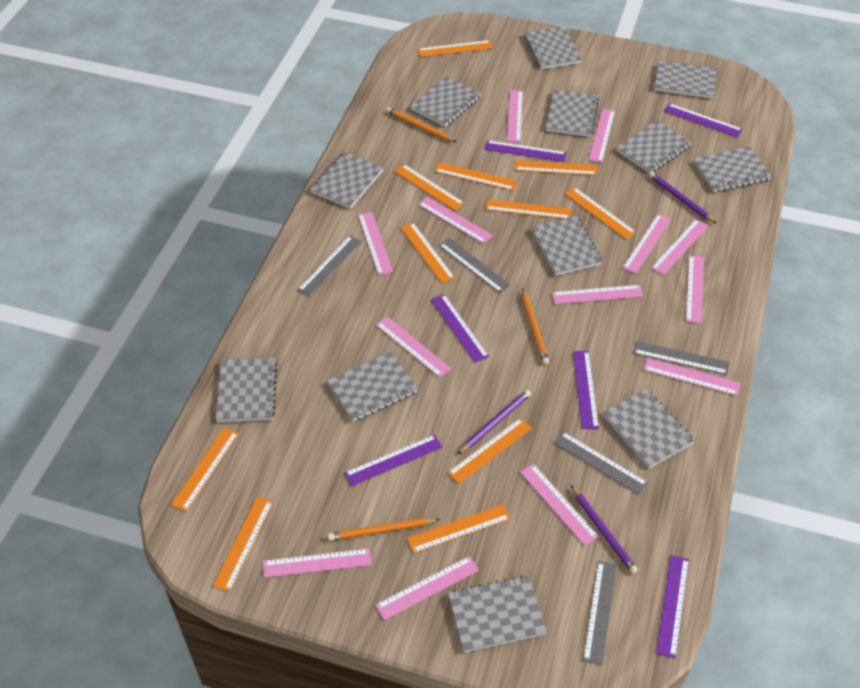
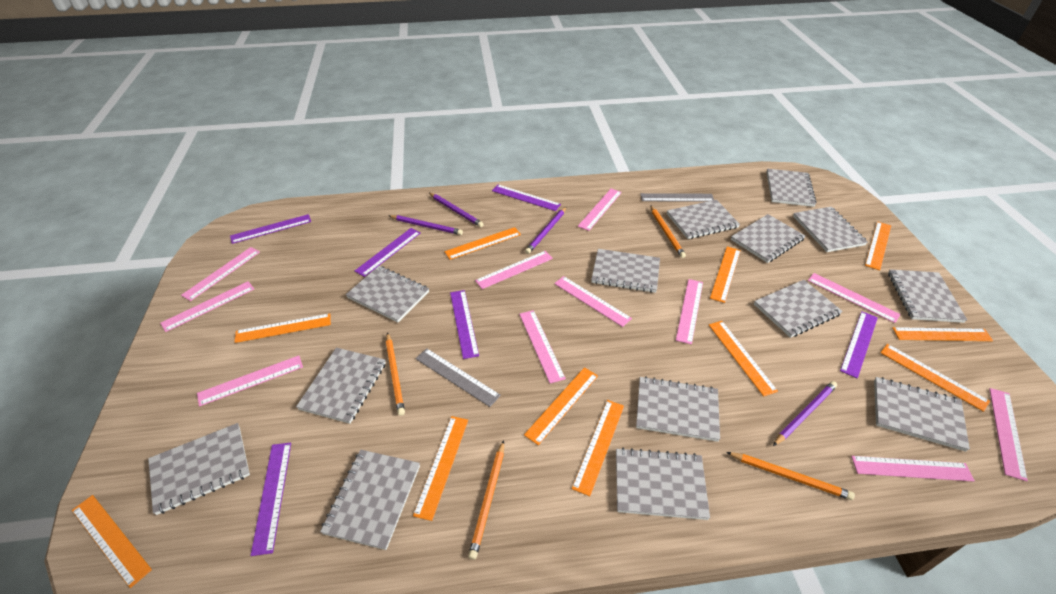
grey notebook: [216,358,277,422] [310,152,384,209] [327,352,418,421] [410,76,481,127] [448,575,547,652] [524,26,582,69] [531,216,602,276] [546,90,599,137] [603,389,694,468] [616,120,692,173] [654,60,717,98] [693,146,772,192] = 12 -> [148,423,250,515] [296,348,386,424] [320,450,420,550] [346,266,429,323] [591,249,660,293] [616,448,710,520] [636,376,720,442] [667,200,740,239] [731,214,805,263] [754,280,843,338] [767,169,817,207] [793,207,868,252] [874,377,970,452] [888,269,967,323] = 14
grey ruler: [298,236,362,296] [439,238,511,293] [554,432,648,495] [583,561,617,665] [633,341,730,375] = 5 -> [416,348,501,407] [640,193,714,202] = 2
orange pencil: [328,518,440,541] [386,107,456,142] [522,288,549,365] = 3 -> [386,332,405,416] [468,440,504,560] [650,205,686,258] [726,452,855,500] = 4
pink ruler: [263,549,372,578] [358,212,393,275] [375,556,479,620] [376,316,451,378] [418,197,493,244] [507,90,523,142] [520,464,599,546] [552,285,643,304] [589,109,615,163] [623,214,671,274] [643,358,741,396] [651,219,709,275] [686,255,704,324] = 13 -> [160,281,254,332] [181,247,260,301] [197,356,303,406] [475,251,553,289] [519,310,566,383] [554,276,632,327] [578,188,622,231] [676,279,703,345] [808,273,901,323] [851,456,975,482] [989,388,1028,481] = 11
purple pencil: [458,390,531,454] [571,485,638,574] [649,172,717,224] = 3 -> [388,215,463,235] [429,193,484,227] [525,207,566,254] [773,381,837,446] = 4

